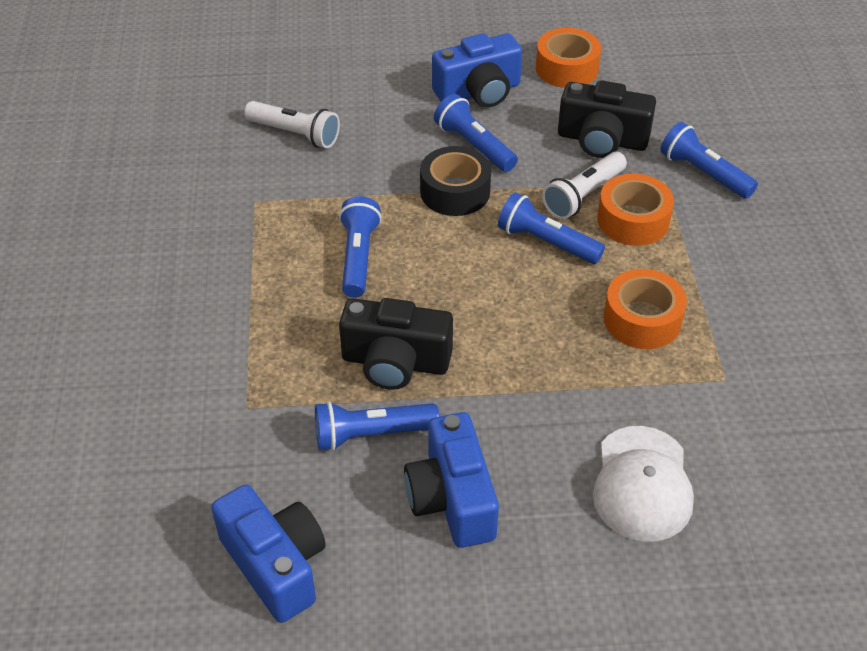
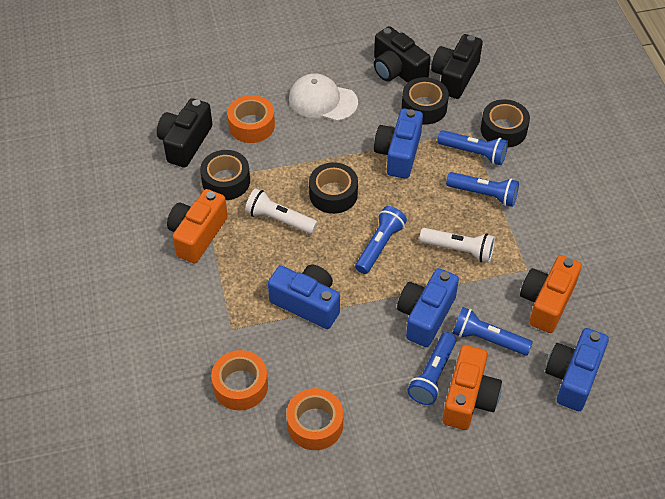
black camera: [339,298,453,390] [558,80,656,158] = 2 -> [157,98,212,168] [374,26,431,83] [431,34,483,99] = 3
black tape: [420,146,491,216] = 1 -> [200,150,250,200] [309,162,358,214] [402,77,449,125] [481,99,530,148] = 4
blue camera: [211,484,326,623] [404,412,499,548] [432,33,522,108] = 3 -> [268,265,340,329] [374,109,423,179] [397,268,459,347] [545,328,609,411] = 4
orange camera: none = 0 -> [167,189,228,263] [442,345,502,430] [520,255,582,333] = 3

